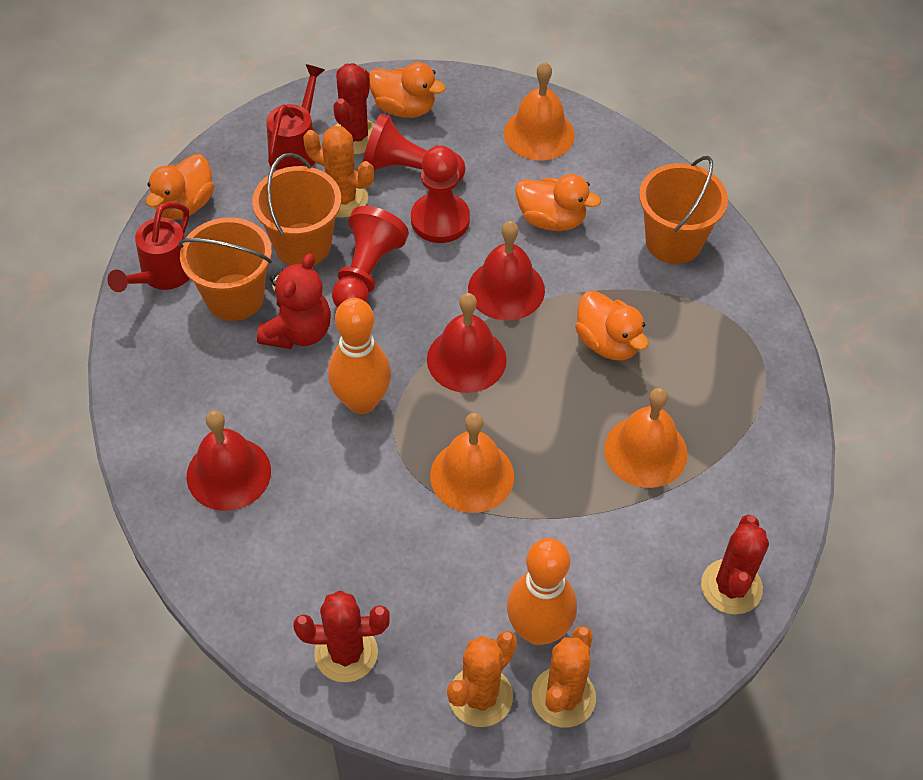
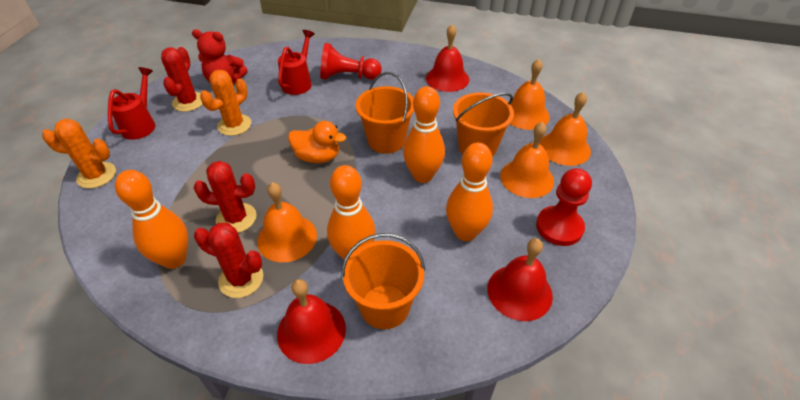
orange bell: [430,413,514,513] [504,62,575,160] [604,388,688,488] = 3 -> [257,182,317,262] [500,122,554,198] [510,59,550,130] [540,92,591,166] = 4
orange bowling pin: [328,298,391,414] [507,538,577,646] = 2 -> [115,170,188,269] [327,165,376,259] [403,86,445,183] [446,143,493,241] = 4
orange cactus: [303,126,374,218] [447,631,517,727] [532,626,596,728] = 3 -> [42,119,116,189] [200,70,252,136] = 2
orange duck: [146,154,214,220] [369,62,446,118] [515,174,601,231] [575,291,648,360] = 4 -> [288,121,346,163] = 1
red pawn: [332,206,409,307] [363,114,466,182] [411,146,470,243] = 3 -> [320,43,382,80] [536,168,592,246] = 2

